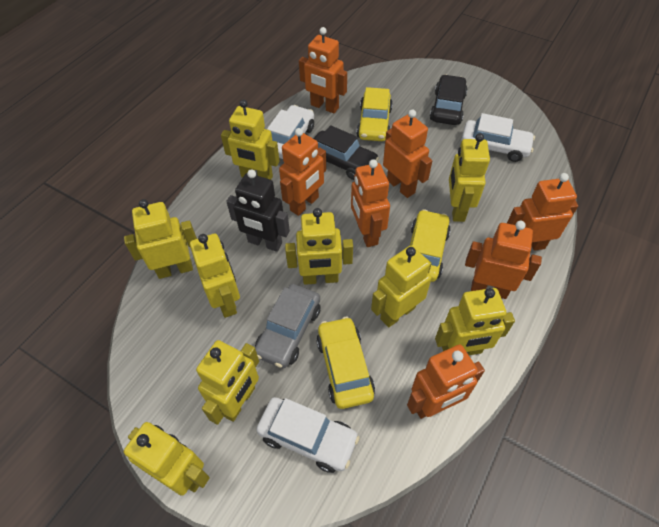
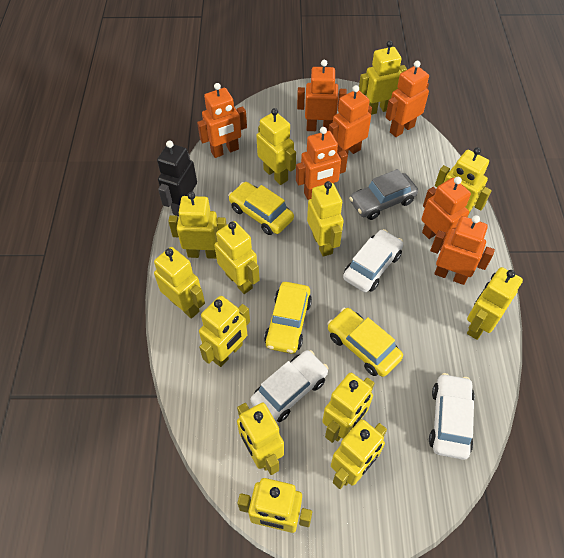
black car: [313,125,379,180] [430,74,468,125] = 2 -> none = 0
yellow robot: [124,199,197,279] [124,422,210,496] [190,233,240,318] [196,340,259,425] [221,100,280,180] [285,208,353,285] [371,246,432,327] [435,288,515,355] [449,133,490,222] = 9 -> [154,247,205,319] [168,192,227,259] [199,296,250,367] [214,221,260,294] [237,403,284,475] [237,478,312,533] [256,108,296,185] [307,181,344,257] [322,373,375,443] [331,419,387,489] [359,41,407,115] [435,147,492,216] [467,267,523,340] = 13

